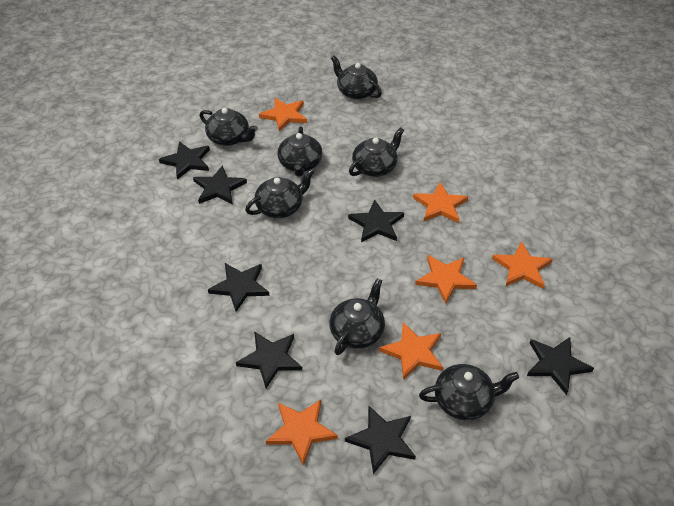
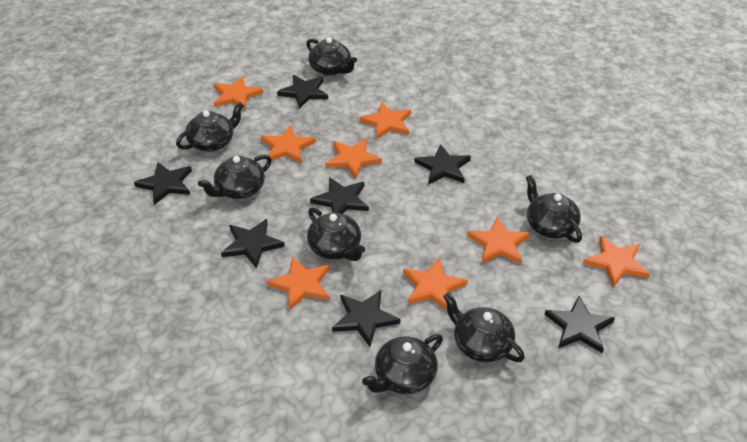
orange star: [259,98,307,132] [266,400,338,466] [379,322,443,380] [413,182,468,223] [415,255,477,303] [492,242,553,289] = 6 -> [213,76,263,110] [261,125,316,163] [267,256,330,311] [325,139,382,179] [359,102,411,139] [403,258,468,310] [467,217,530,264] [583,236,650,287] = 8

